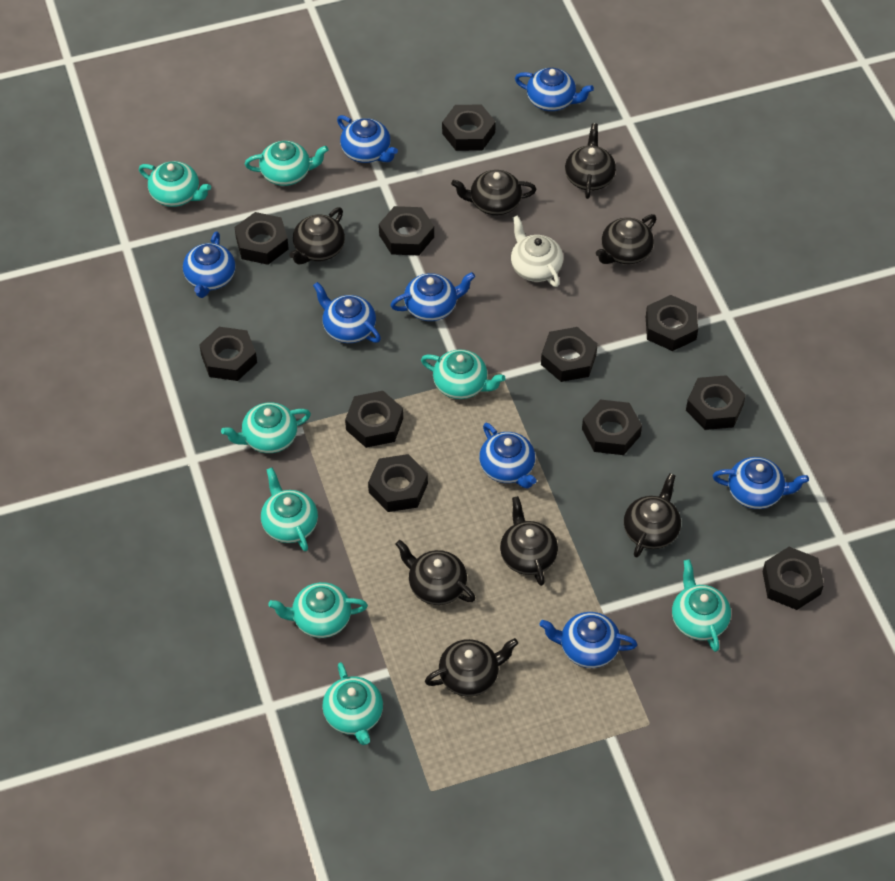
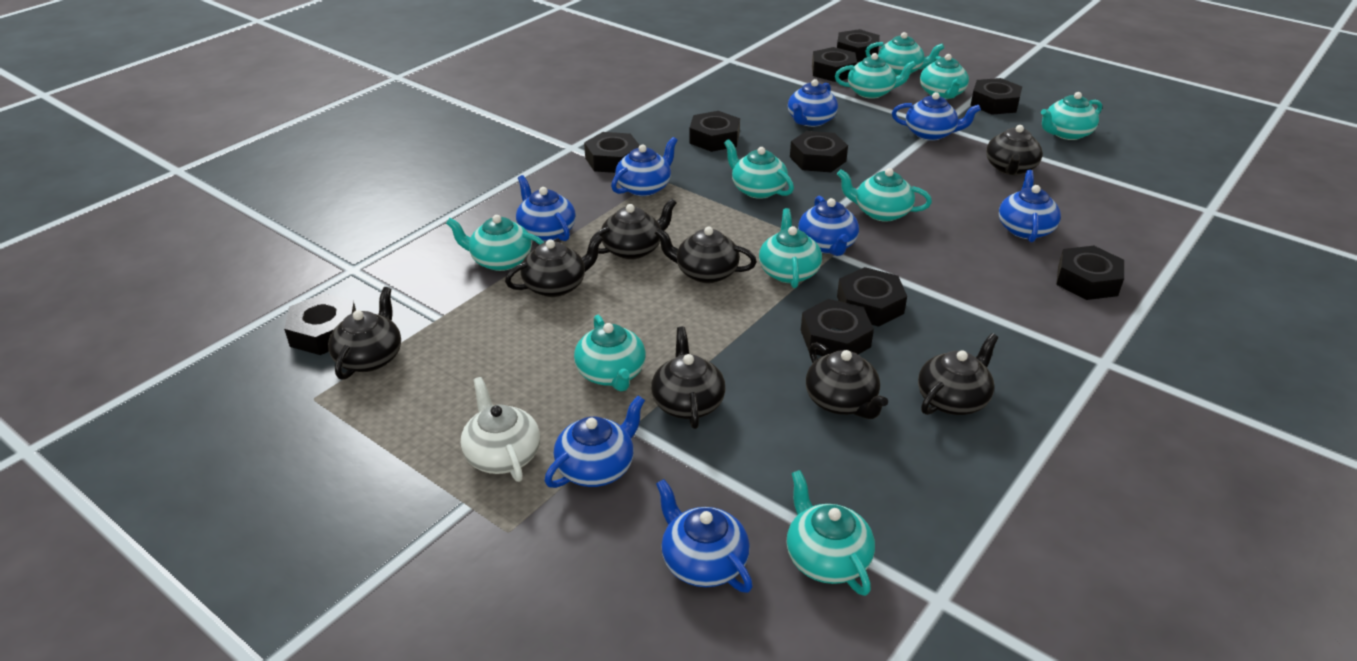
black nut: [199,327,257,381] [234,212,289,265] [345,391,403,448] [368,454,428,512] [379,206,434,256] [442,104,496,151] [541,327,598,382] [582,399,642,455] [646,295,698,351] [686,375,746,430] [763,547,824,610] = 11 -> [284,293,356,355] [584,132,640,173] [689,111,740,152] [790,131,848,172] [801,299,874,356] [812,47,857,82] [837,29,880,62] [837,267,907,327] [970,78,1022,115] [1056,246,1124,300] = 10
turquoise teapot: [139,161,211,207] [221,402,311,453] [245,141,328,186] [261,468,318,552] [268,582,368,638] [322,662,383,745] [421,350,505,399] [672,559,731,652] = 8 -> [446,215,544,271] [574,315,646,392] [724,139,794,199] [759,208,822,288] [787,470,875,596] [835,53,916,99] [837,168,932,222] [865,32,944,76] [920,54,969,99] [1041,92,1102,140] = 10

